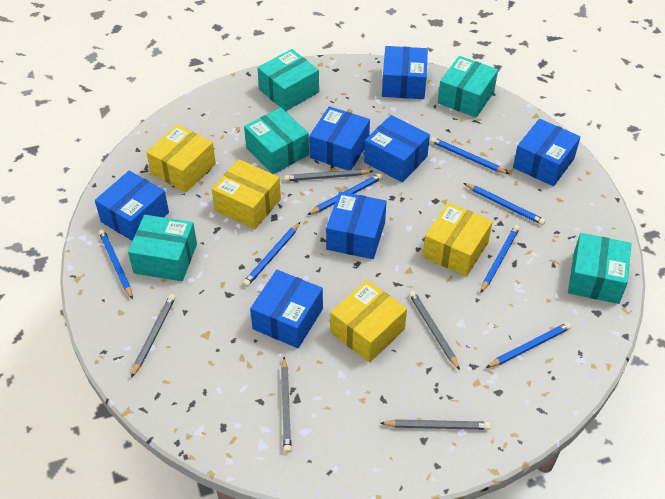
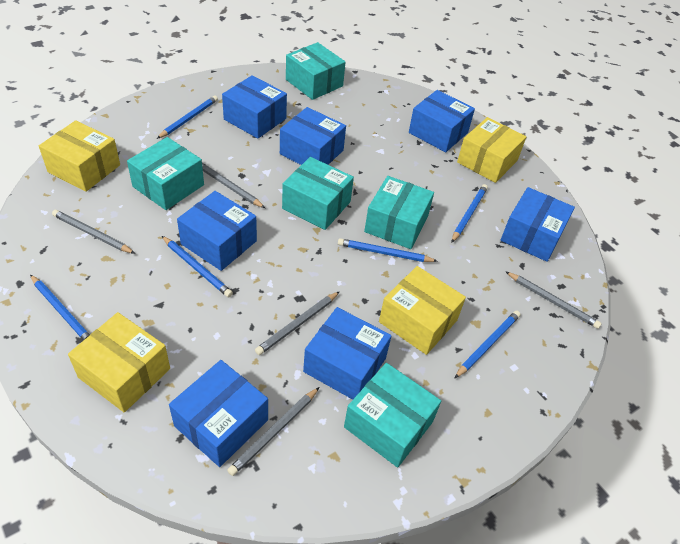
blue pencil: [99,229,133,299] [243,222,300,287] [307,173,383,215] [430,137,509,174] [464,183,545,225] [480,225,520,293] [486,322,571,368] = 7 -> [30,275,90,341] [157,96,218,139] [162,236,233,297] [338,238,437,262] [451,184,488,243] [454,311,521,379] = 6

